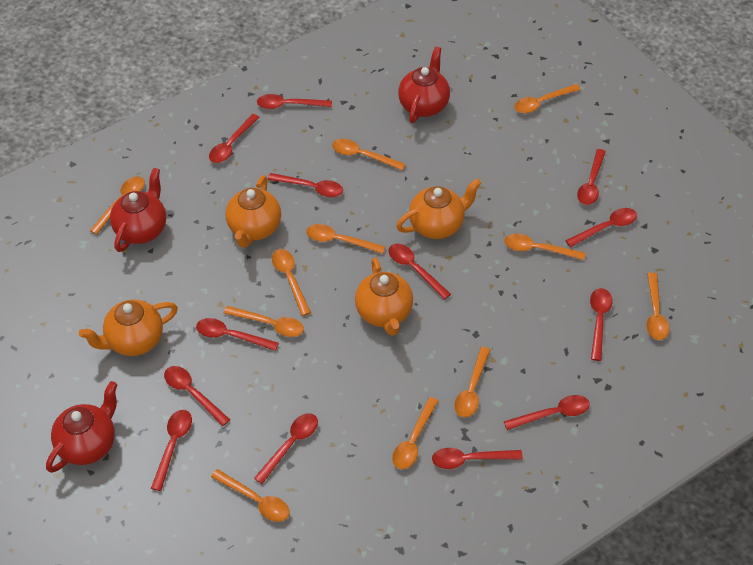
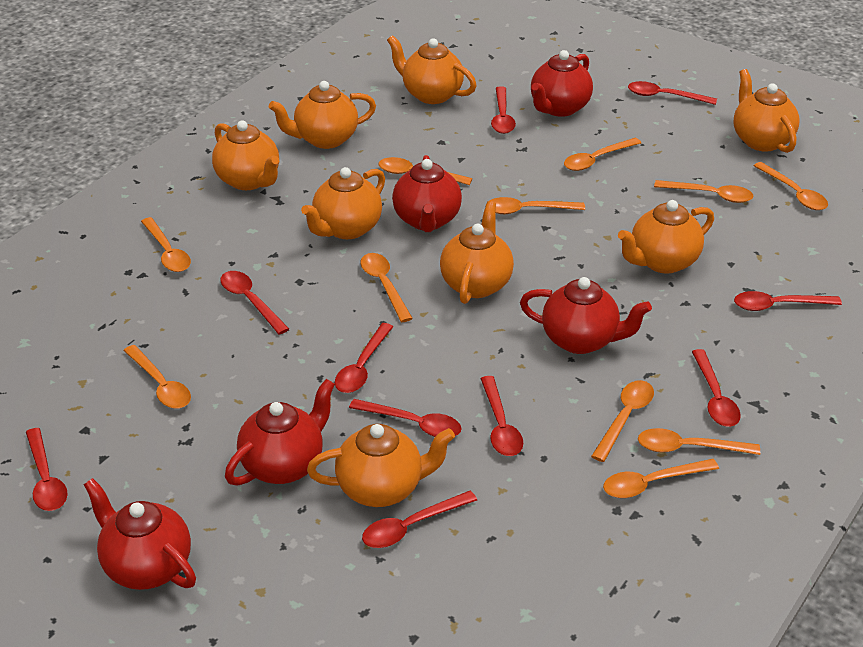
orange teapot: [79,299,178,356] [225,175,281,248] [355,257,413,336] [396,178,481,239] = 4 -> [212,120,279,190] [269,81,376,149] [301,167,385,239] [307,424,455,507] [387,35,477,104] [440,201,514,304] [618,200,714,273] [734,69,799,153] = 8
red spoon: [151,410,192,491] [164,366,230,426] [196,318,279,351] [209,114,260,163] [254,413,318,484] [257,94,332,109] [267,173,343,197] [388,244,451,300] [432,448,523,469] [504,395,590,430] [565,208,637,247] [577,149,606,205] [590,288,613,361] = 13 -> [26,428,68,511] [220,271,289,335] [335,323,393,393] [349,399,462,437] [362,491,477,548] [480,376,523,456] [491,86,516,134] [628,81,717,105] [692,349,741,427] [734,291,842,311] = 10
red teapot: [46,381,118,473] [110,168,166,252] [398,46,450,123] = 3 -> [84,478,196,590] [225,379,335,486] [392,155,462,232] [520,277,652,354] [531,50,593,117] = 5

